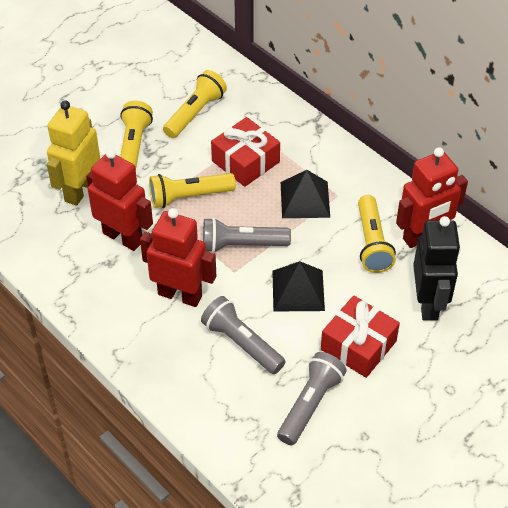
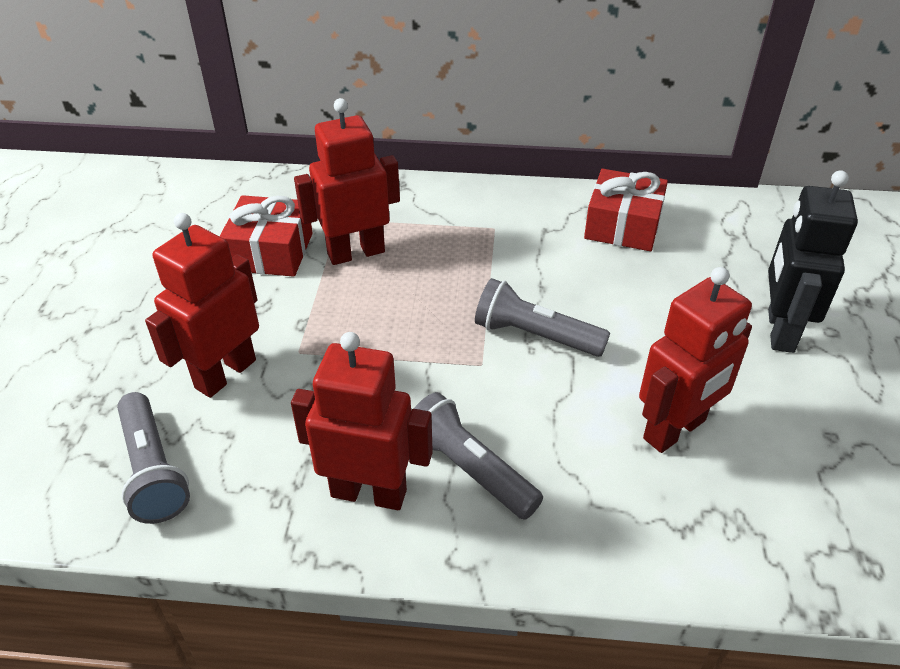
black pyramid: [272,261,325,312] [281,170,330,218] = 2 -> none = 0
red robot: [86,149,153,251] [140,208,216,307] [396,147,468,248] = 3 -> [145,213,259,398] [291,332,433,510] [294,98,400,265] [639,267,752,453] = 4
yellow flashlight: [120,101,153,169] [149,173,236,208] [163,70,227,138] [358,195,396,273] = 4 -> none = 0
yellow robot: [47,101,100,206] = 1 -> none = 0

